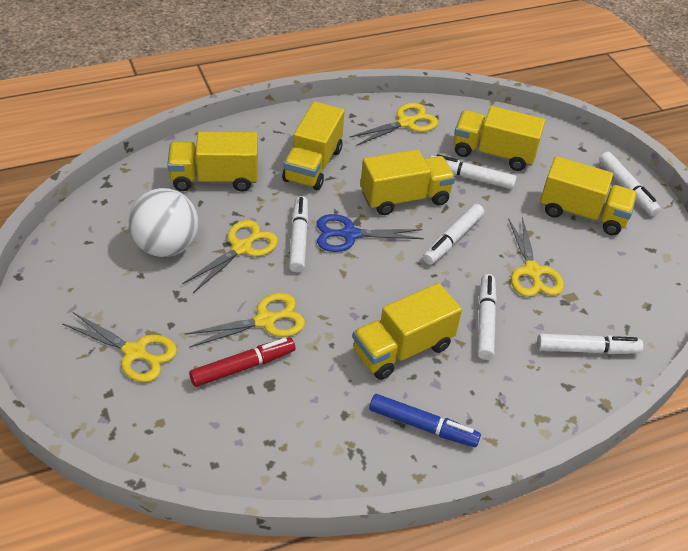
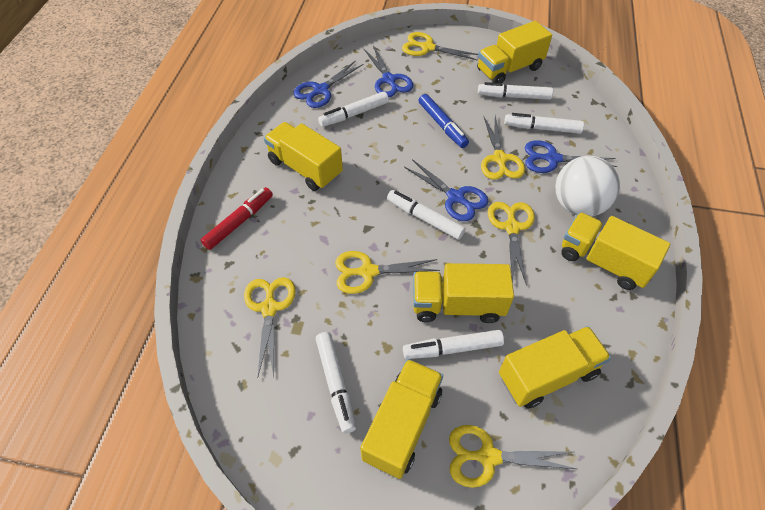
blue scissors: [317,214,424,252] = 1 -> [294,60,363,108] [364,45,413,97] [404,159,488,221] [525,140,617,173] = 4
yellow scissors: [63,312,177,382] [182,220,278,293] [185,293,305,348] [349,103,438,146] [508,217,564,297] = 5 -> [244,277,296,377] [335,251,440,294] [402,32,478,61] [449,425,576,488] [481,115,525,180] [488,202,535,285] = 6

